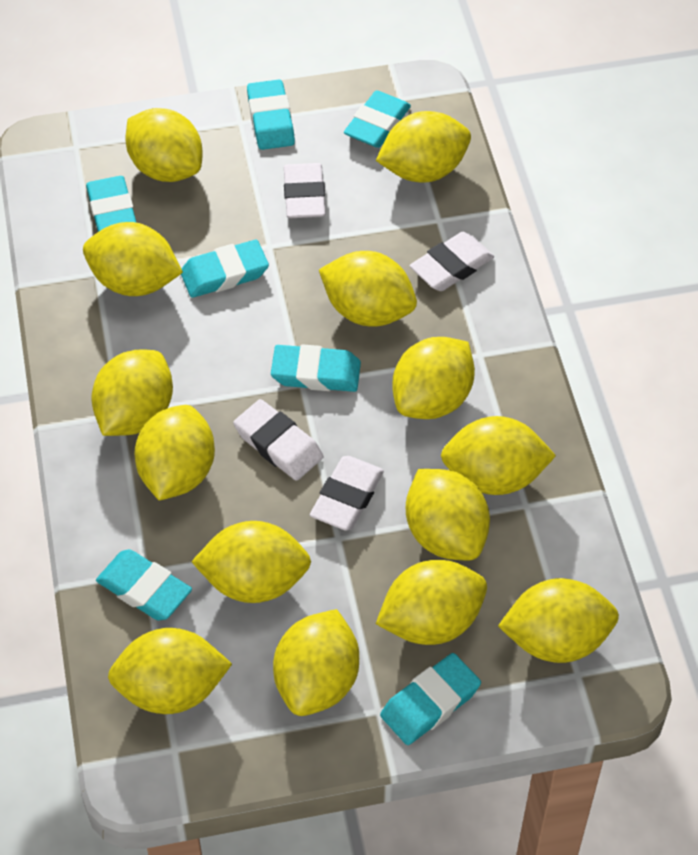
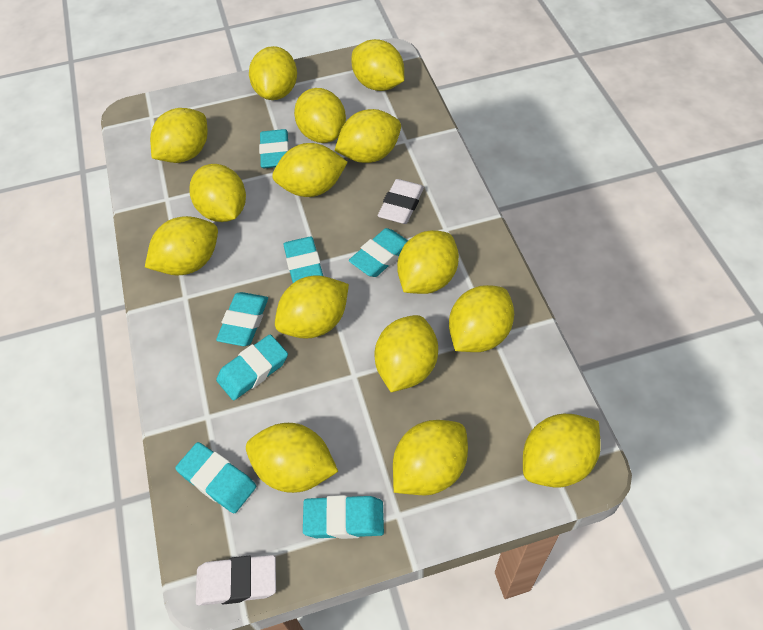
white eraser: [233,399,323,481] [284,163,326,218] [310,456,384,531] [410,232,494,291] = 4 -> [196,555,276,606] [378,179,424,224] = 2
yellow lemon: [83,222,183,296] [91,349,173,436] [108,628,232,714] [125,108,203,182] [135,405,215,501] [191,521,311,603] [273,609,359,716] [319,251,417,327] [376,111,471,183] [376,560,487,645] [392,337,475,419] [406,469,490,561] [441,416,556,495] [498,578,619,663] = 14 -> [145,216,218,276] [150,108,207,163] [190,164,246,222] [246,423,338,493] [249,46,297,100] [272,143,348,197] [275,275,349,339] [294,88,346,143] [335,109,401,163] [351,39,404,91] [375,315,438,392] [393,420,468,495] [397,230,459,294] [449,285,514,352] [523,414,601,488] = 15

